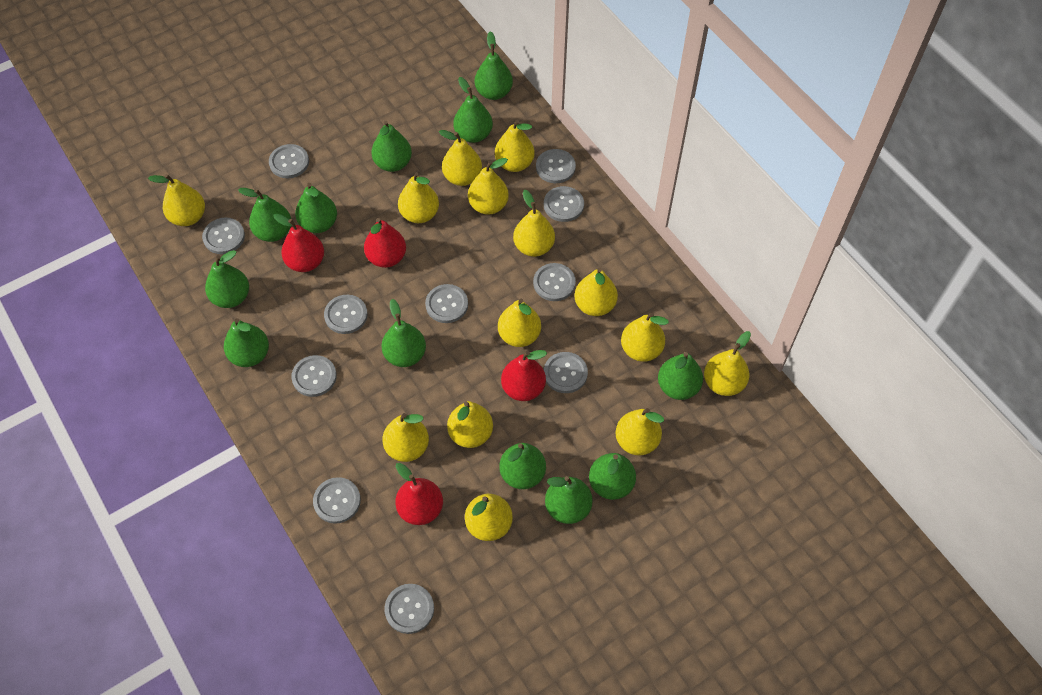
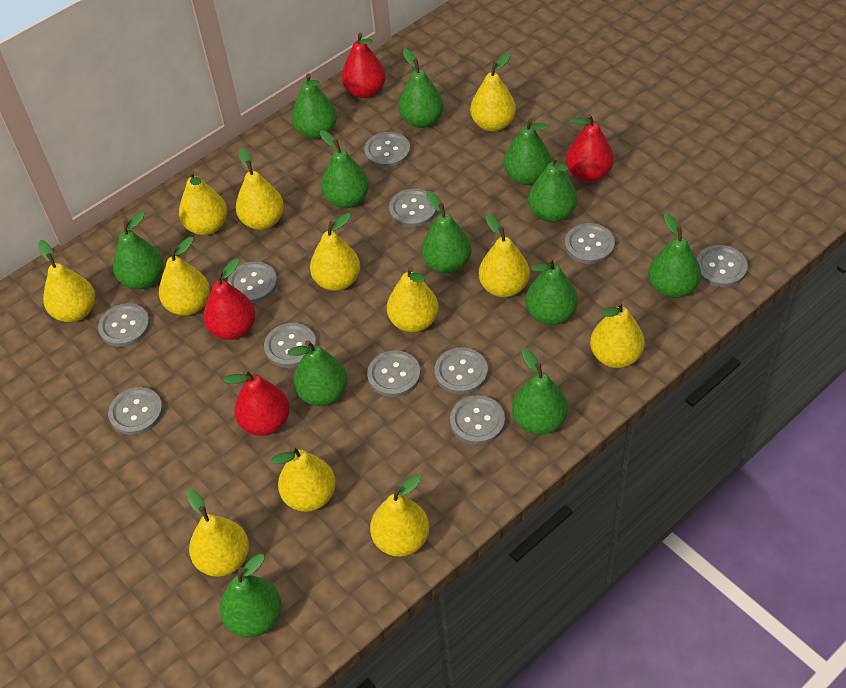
yellow pear: [148,174,205,226] [382,413,429,462] [398,172,439,223] [439,130,482,186] [447,401,493,448] [465,494,513,541] [468,158,509,215] [495,120,535,172] [498,299,541,347] [513,190,555,257] [574,268,618,316] [615,408,664,456] [621,312,669,362] [704,331,751,396] = 14 -> [38,240,95,322] [159,237,210,316] [179,170,227,235] [187,489,249,577] [236,147,284,230] [272,446,336,512] [310,213,360,291] [370,475,429,557] [387,266,439,332] [470,53,516,131] [479,214,530,297] [590,301,645,368] = 12

